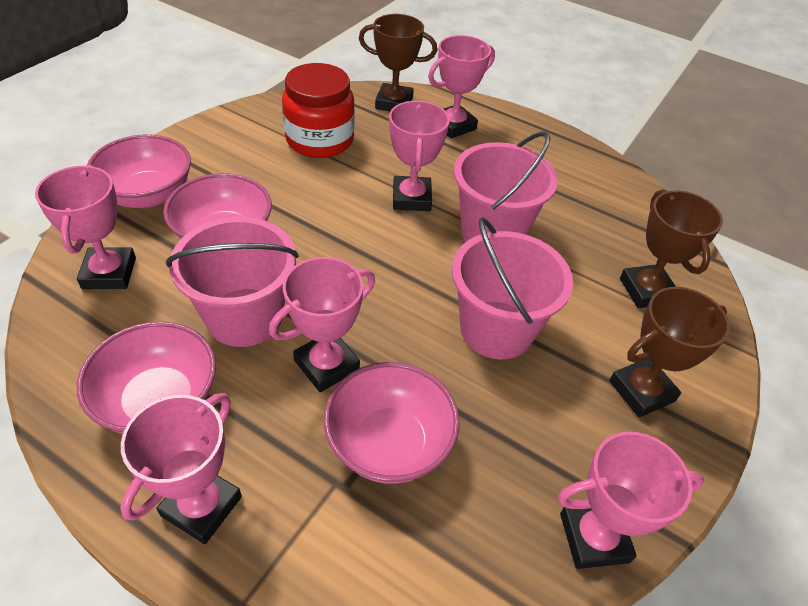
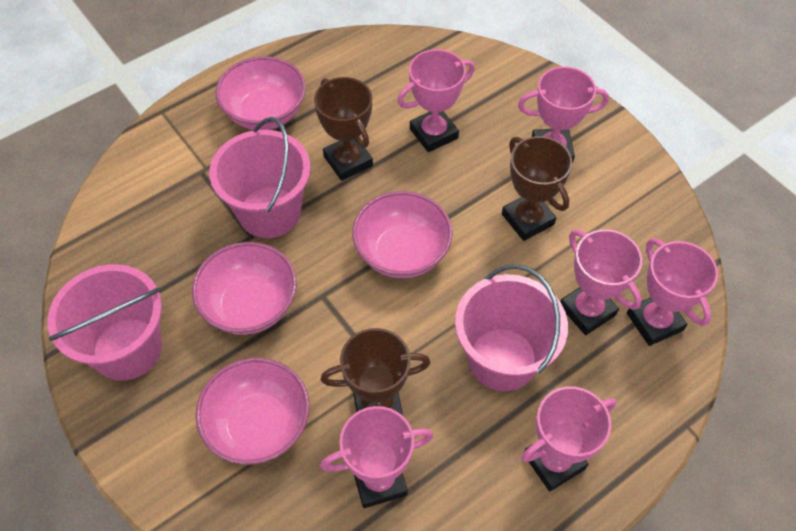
red jar: [282,63,355,158] = 1 -> none = 0

